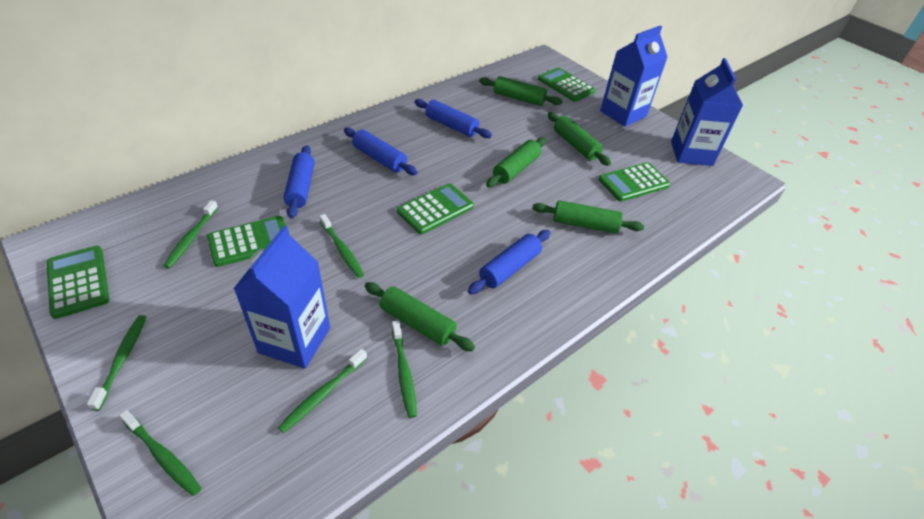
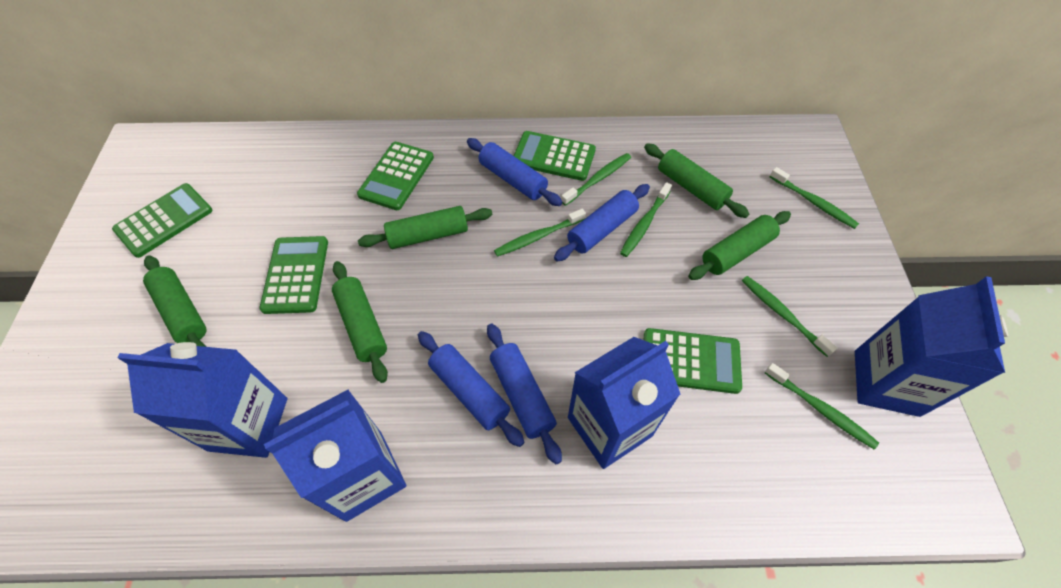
blue carton: [233,226,330,369] [600,25,668,127] [671,58,743,166] = 3 -> [118,342,287,458] [264,389,406,522] [568,337,681,469] [855,276,1008,417] = 4

